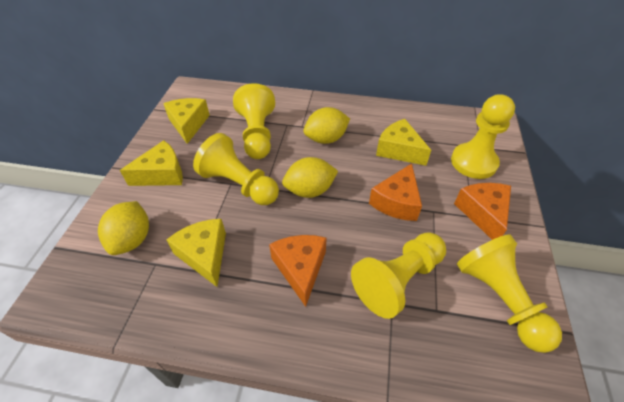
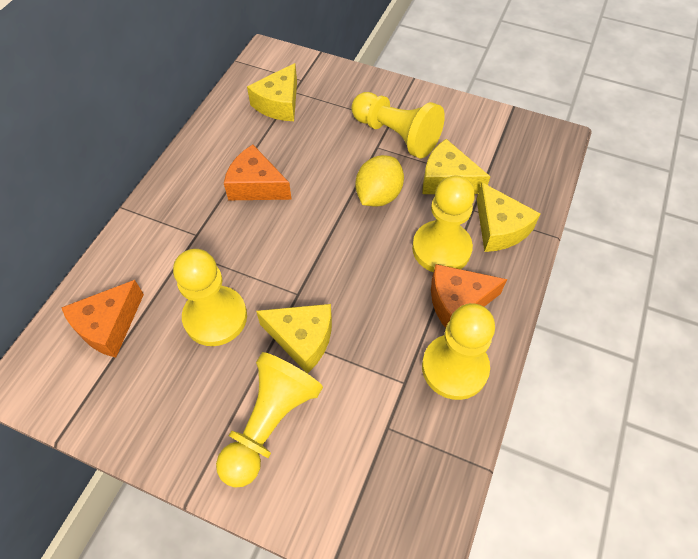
yellow lemon: [98,201,149,255] [282,157,338,198] [303,107,350,144] = 3 -> [355,155,404,207] = 1

